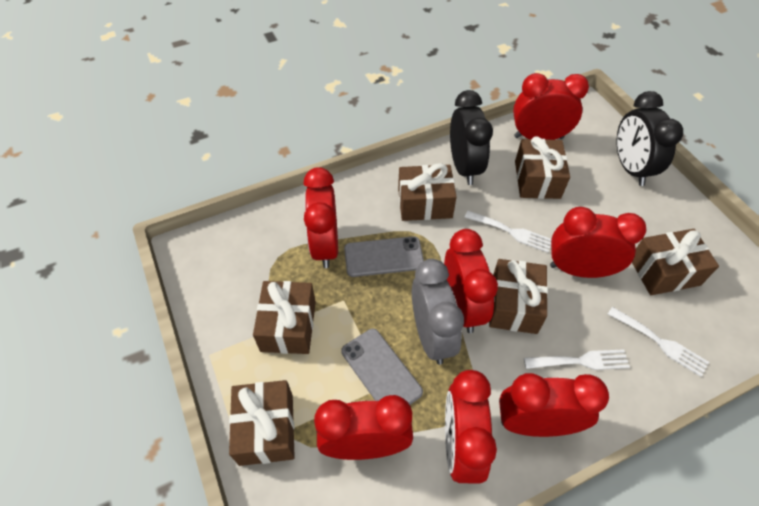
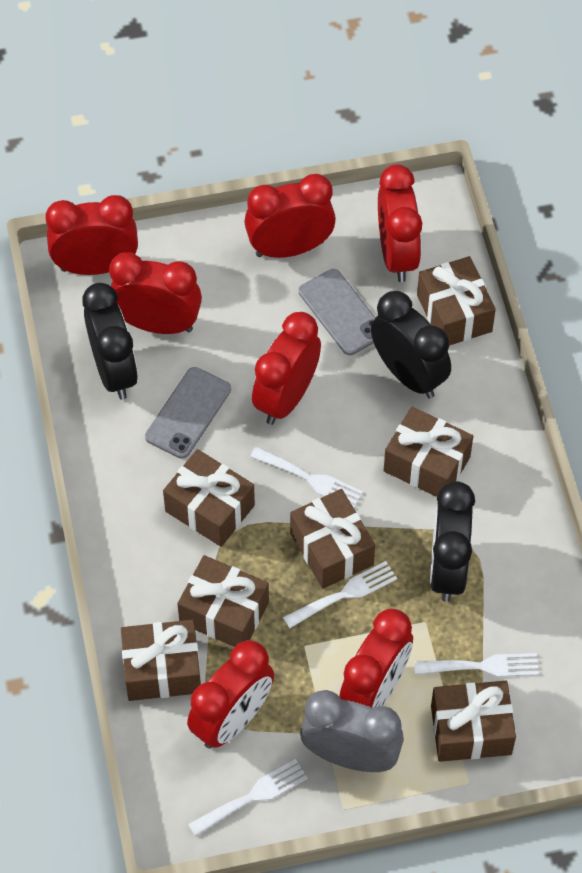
black clock: [450,90,493,185] [617,91,683,186] = 2 -> [83,283,138,400] [371,291,451,398] [430,481,475,602] = 3
brown gift: [229,380,295,466] [253,281,316,354] [398,163,457,221] [489,259,548,334] [515,136,570,199] [632,229,719,295] = 6 -> [121,620,201,701] [163,449,255,547] [177,555,269,647] [290,489,375,589] [384,407,473,497] [417,256,496,346] [431,681,516,762] = 7
white fork: [464,211,551,253] [524,349,630,370] [608,307,709,377] = 3 -> [188,759,308,836] [250,446,363,508] [283,561,397,629] [414,653,539,677] = 4

